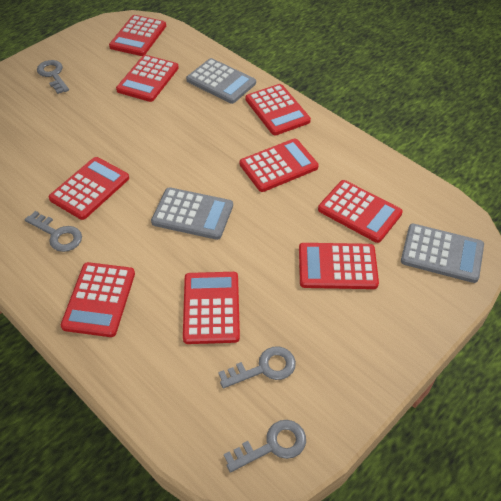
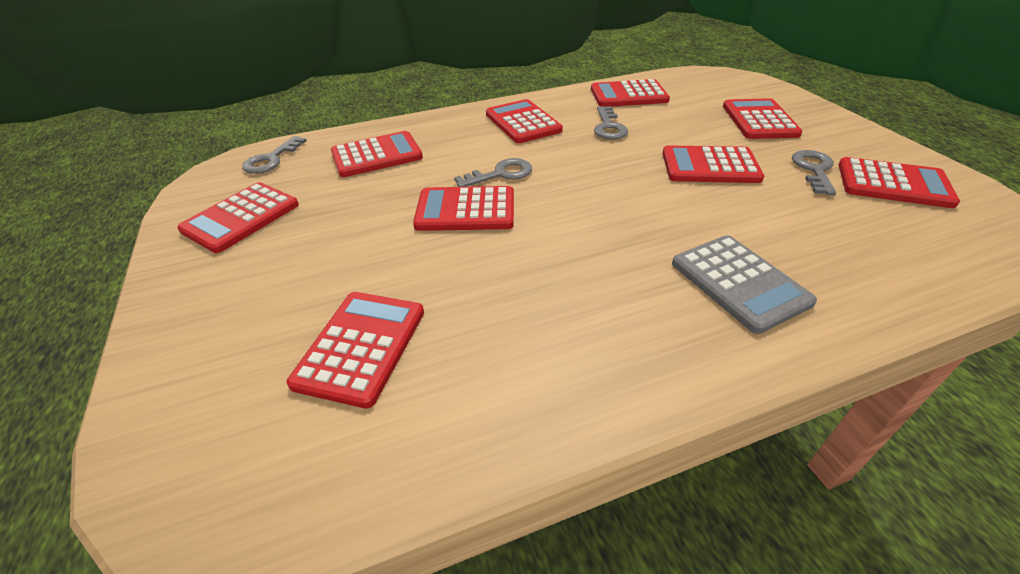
grey calculator: [151,187,233,240] [186,58,256,104] [401,224,484,283] = 3 -> [672,235,817,334] = 1

